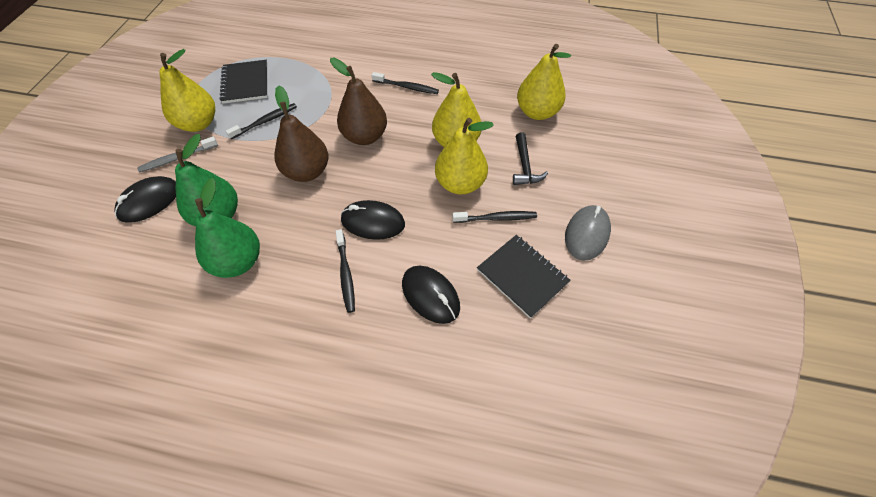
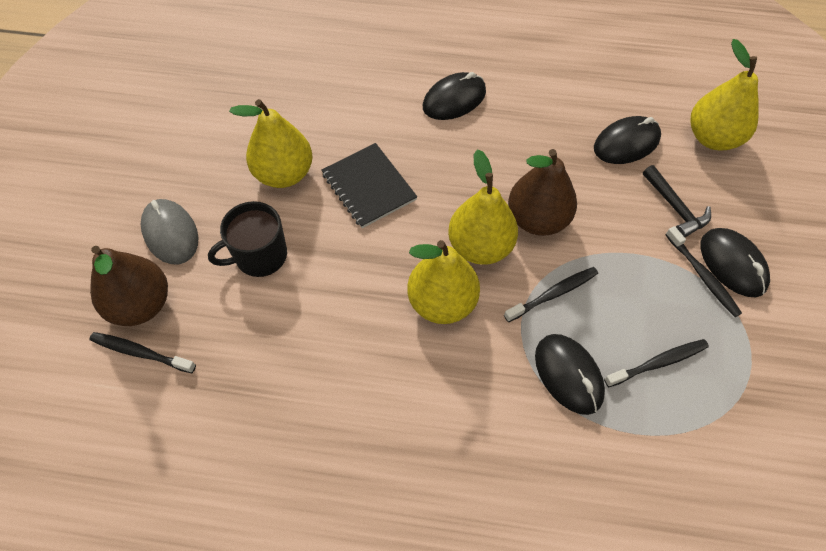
black mouse: [114,176,176,223] [341,200,405,240] [402,266,460,324] = 3 -> [423,72,486,120] [535,334,605,415] [594,116,661,164] [700,228,770,297] = 4
black mug: none = 0 -> [208,201,287,277] = 1
black notebook: [219,60,268,104] [477,235,571,319] = 2 -> [322,143,417,228] = 1
green pear: [175,134,238,227] [195,178,260,278] = 2 -> none = 0
grey toothbrush: [137,137,218,172] = 1 -> none = 0

